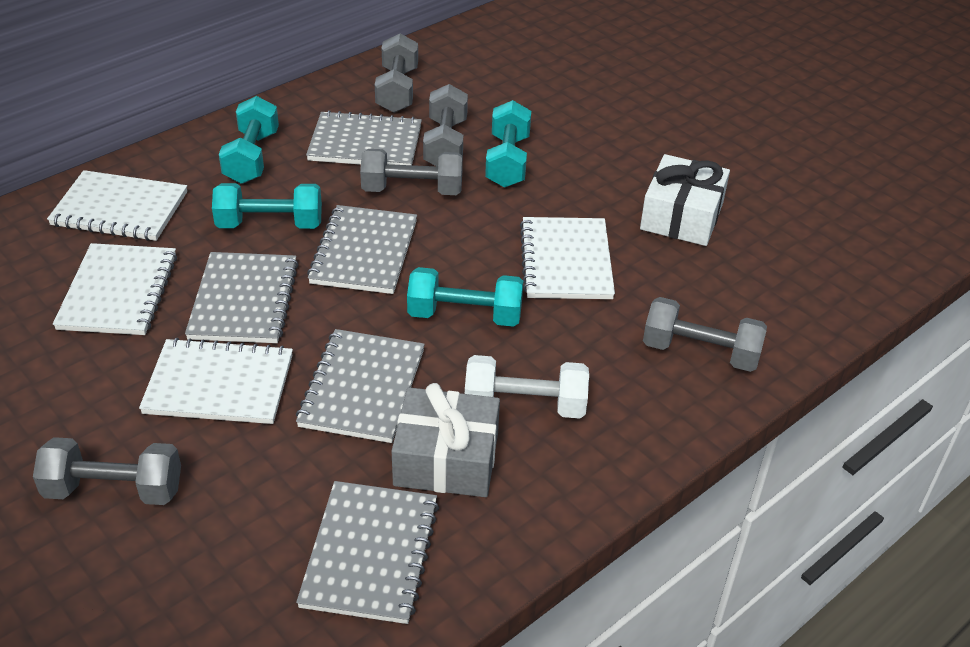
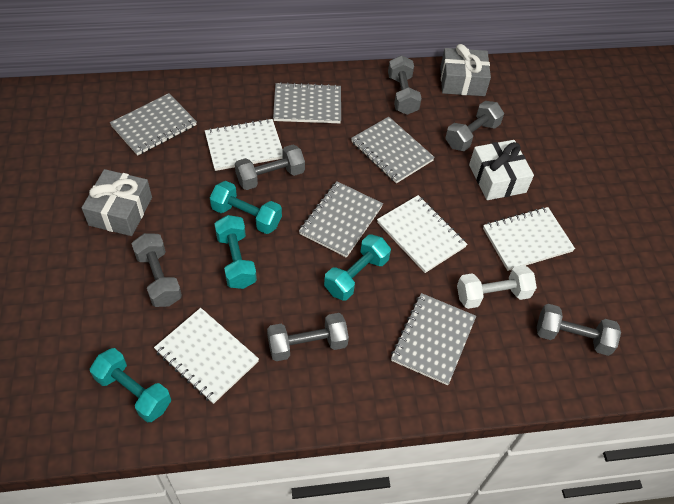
grey dumbbell: [33,437,181,505] [360,149,463,195] [375,33,418,113] [423,84,468,167] [643,297,767,372] = 5 -> [132,233,182,307] [235,145,305,190] [267,313,349,361] [388,55,422,115] [445,101,504,151] [537,304,621,356] = 6
grey gift: [392,383,500,497] = 1 -> [82,169,152,236] [440,44,491,96] = 2

